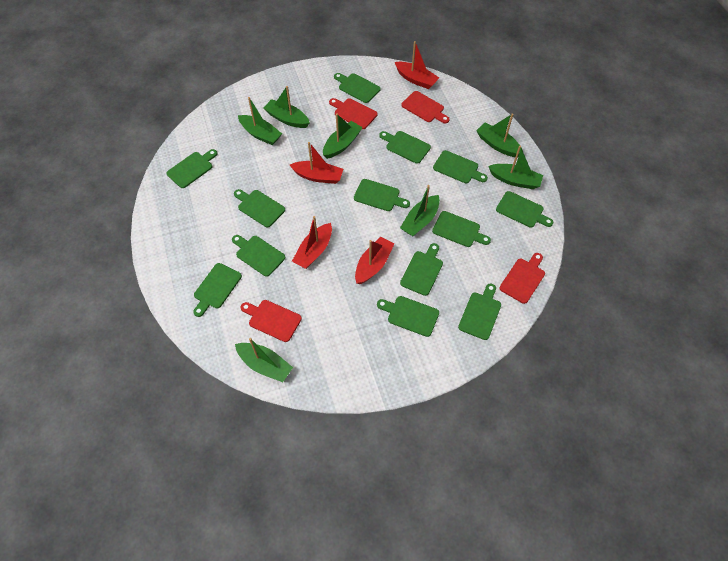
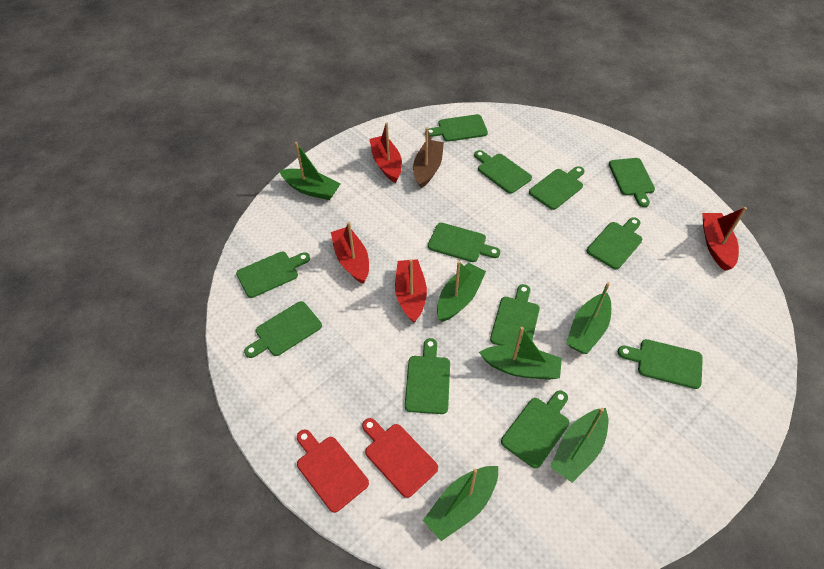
brown boat: none = 0 -> [413,127,444,188] = 1
green boat: [235,338,293,382] [238,97,282,145] [263,86,310,128] [323,113,363,159] [400,185,440,236] [476,113,522,157] [488,146,543,189] = 7 -> [279,142,341,200] [423,466,498,541] [437,261,486,322] [479,327,562,380] [550,408,608,483] [566,282,611,354] = 6
green cutting board: [166,149,217,188] [193,263,242,317] [232,235,285,277] [234,189,285,227] [334,73,380,103] [354,179,410,211] [377,296,439,337] [379,131,431,164] [400,243,443,296] [432,211,491,247] [433,150,488,183] [458,283,501,340] [496,191,554,228] = 13 -> [236,252,310,298] [244,301,322,358] [405,338,450,414] [428,114,488,142] [428,223,501,262] [474,150,532,194] [490,284,540,346] [501,390,570,469] [529,166,585,210] [587,217,643,269] [609,158,655,207] [618,339,703,389] = 12
red cutting board: [241,300,302,342] [329,98,377,129] [401,91,450,124] [499,253,545,304] = 4 -> [297,429,369,513] [362,418,438,498] = 2

